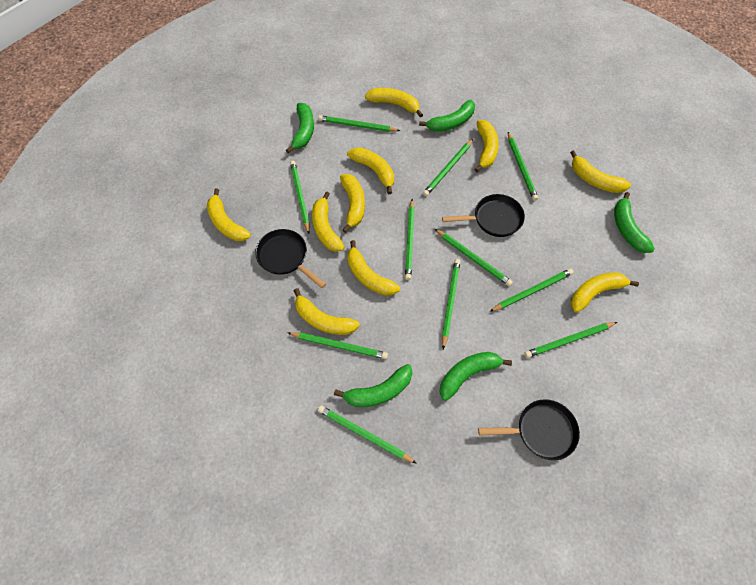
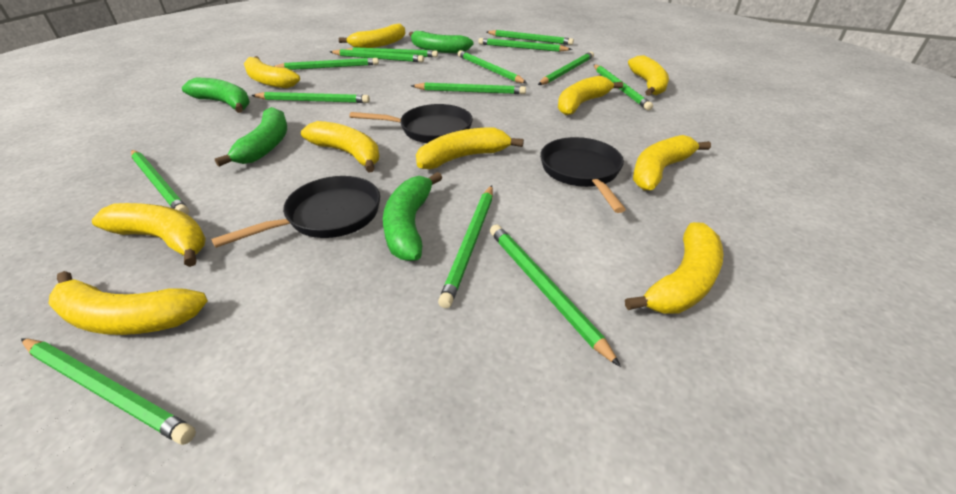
green banana: [286,103,314,154] [334,364,412,407] [419,100,475,132] [440,352,512,401] [614,192,655,253] = 5 -> [182,78,250,113] [215,107,287,167] [383,172,442,261] [409,31,473,53] = 4
green pencil: [288,332,388,359] [290,161,310,234] [318,115,400,132] [318,405,417,464] [405,199,415,280] [423,139,473,196] [435,229,513,286] [442,259,460,349] [489,268,574,312] [508,132,538,201] [524,322,617,358] = 11 -> [21,338,196,445] [131,150,189,215] [251,92,370,103] [274,58,379,70] [330,49,424,62] [345,47,438,57] [411,83,526,94] [438,185,493,308] [458,50,527,83] [478,38,572,52] [487,30,574,45] [490,224,621,367] [538,52,594,85] [593,64,653,110] = 14

